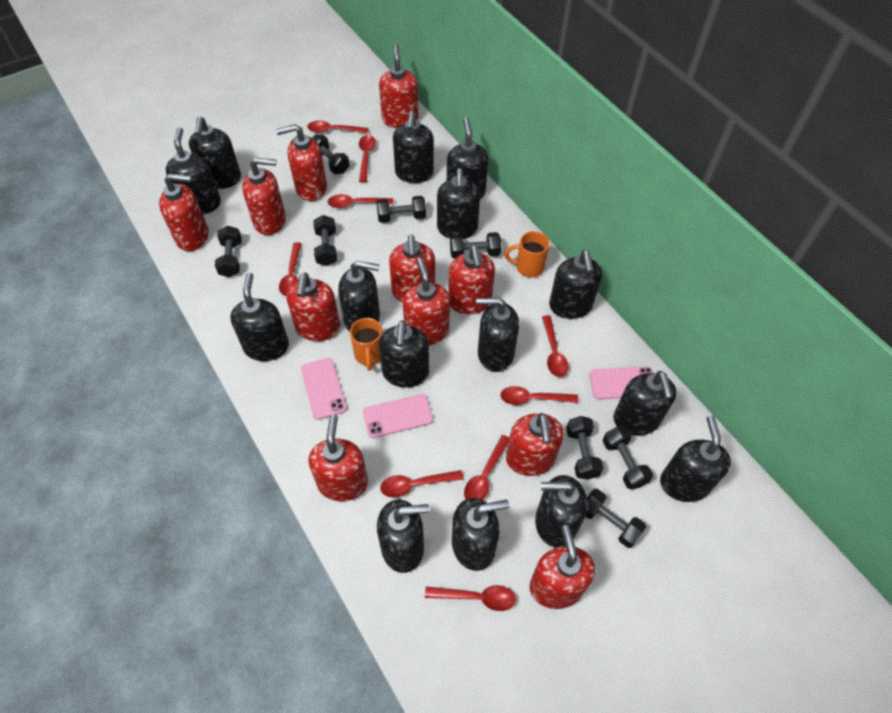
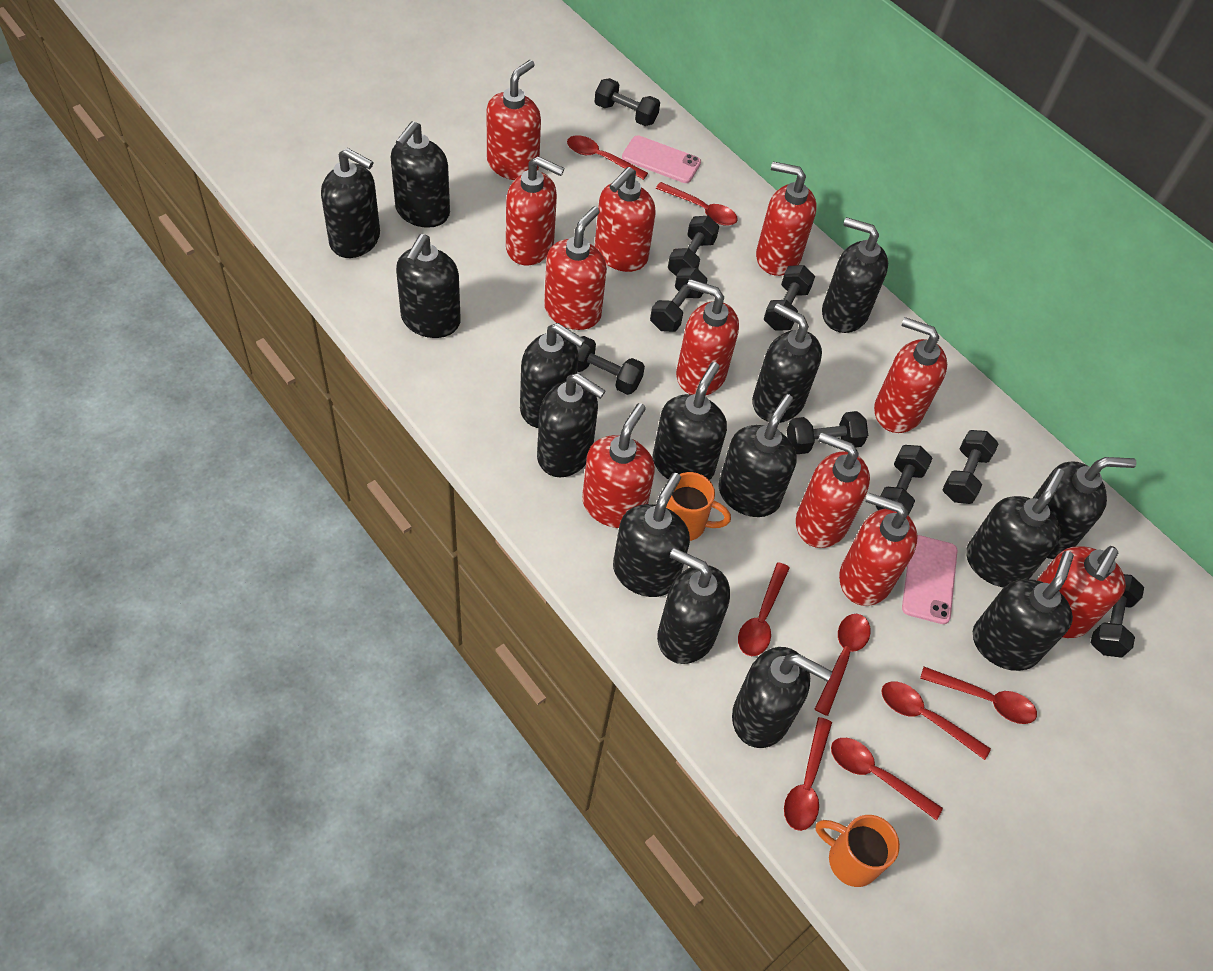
black dumbbell: [215,226,242,277] [312,135,350,174] [314,215,337,266] [376,196,426,223] [450,232,501,259] [566,416,603,480] [585,489,646,548] [603,427,653,489] = 8 -> [577,336,645,395] [595,78,660,126] [650,267,707,332] [668,216,719,276] [764,265,815,330] [787,411,868,454] [876,445,933,515] [942,430,999,504] [1091,574,1144,658] = 9
pink phone: [301,358,347,420] [363,394,433,438] [590,367,654,399] = 3 -> [622,135,701,183] [902,535,957,624] = 2
red spoon: [279,242,302,296] [307,121,369,133] [327,194,394,208] [359,135,376,183] [380,470,463,498] [425,585,516,611] [464,435,509,500] [500,386,578,405] [542,315,569,377] = 9 -> [567,135,648,180] [656,182,738,226] [738,562,790,656] [784,717,832,831] [815,614,871,716] [831,738,943,820] [882,682,991,760] [920,667,1037,724] = 8

